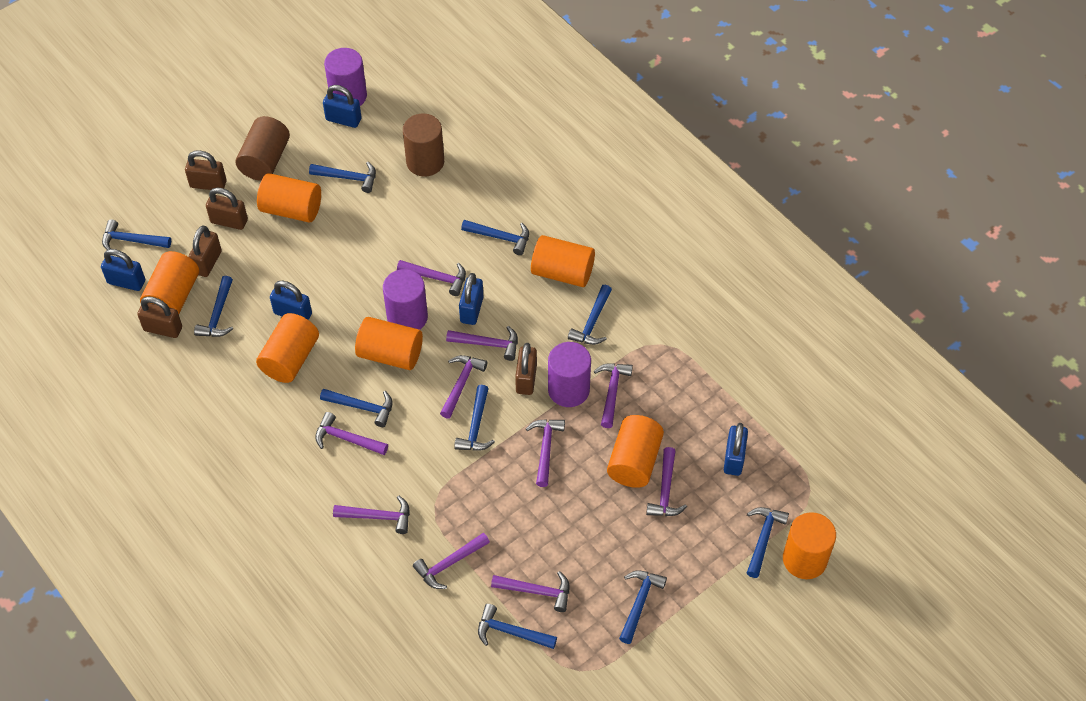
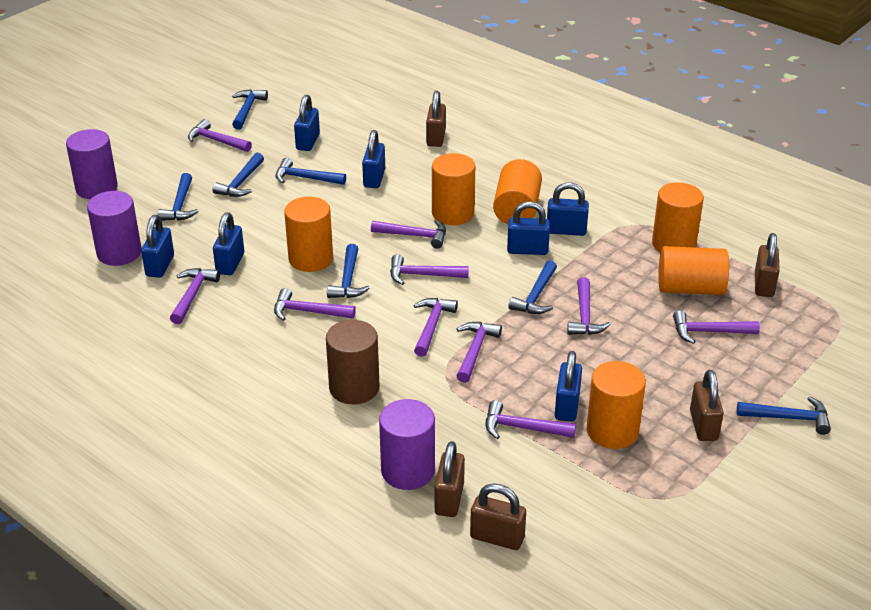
blue hammer: [102,219,171,250] [194,276,233,337] [309,162,376,193] [320,389,392,427] [454,385,495,451] [461,220,529,255] [478,604,557,649] [568,285,612,345] [619,570,667,644] [747,507,789,578] = 10 -> [158,173,198,221] [212,153,264,197] [232,89,268,130] [275,158,346,185] [327,244,370,298] [508,260,557,314] [737,396,831,435] = 7
blue padlock: [101,249,145,291] [270,281,312,320] [323,85,361,128] [459,273,483,325] [724,423,748,476] = 5 -> [141,215,174,278] [213,212,244,275] [294,95,320,151] [362,130,385,188] [507,201,550,255] [547,182,589,236] [555,351,582,422] = 7
brown cylinder: [236,116,290,181] [403,113,444,177] = 2 -> [326,320,379,404] = 1
orange cylinder: [140,251,199,314] [256,313,319,383] [257,173,321,222] [355,317,423,370] [531,235,595,287] [607,415,664,488] [783,512,836,579] = 7 -> [284,197,333,272] [432,153,475,225] [493,159,542,225] [587,361,646,449] [652,182,704,252] [658,246,729,295] = 6

